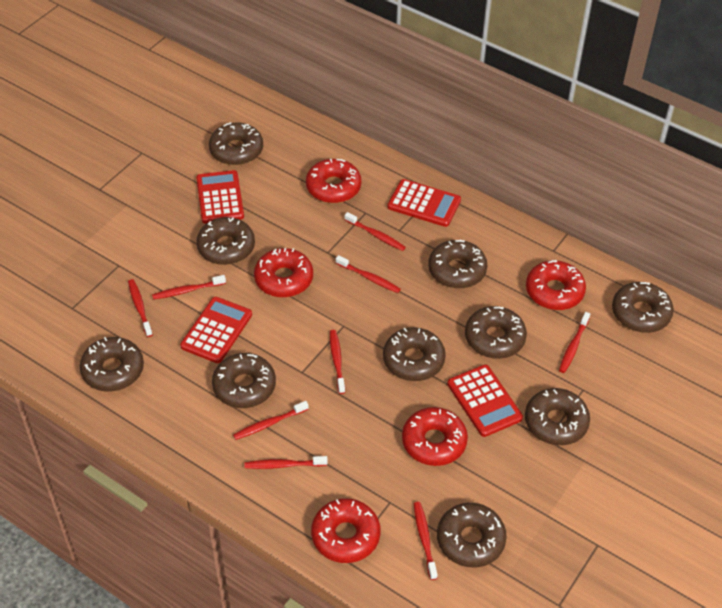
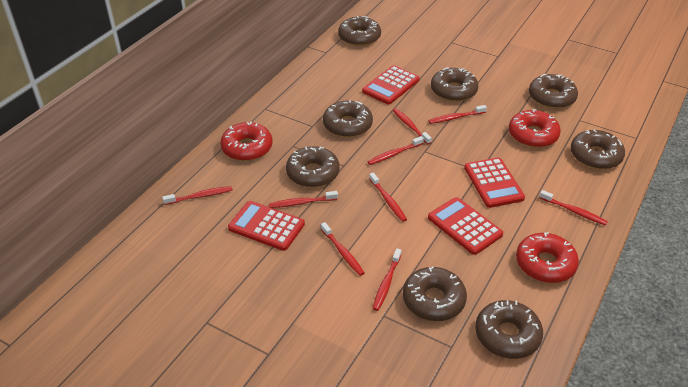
brown donut: [80,337,144,392] [196,217,255,265] [209,122,263,165] [212,353,276,408] [383,327,446,381] [428,240,487,289] [437,503,507,567] [465,306,527,359] [525,388,590,445] [612,282,674,333] = 10 -> [286,146,340,188] [323,100,373,138] [338,16,381,46] [403,267,467,321] [431,67,478,102] [475,300,543,359] [529,74,578,109] [571,130,625,170] = 8
red donut: [254,248,313,298] [306,159,361,203] [311,498,381,563] [402,407,468,466] [526,260,586,310] = 5 -> [220,122,273,161] [509,109,561,148] [516,232,579,283] = 3

